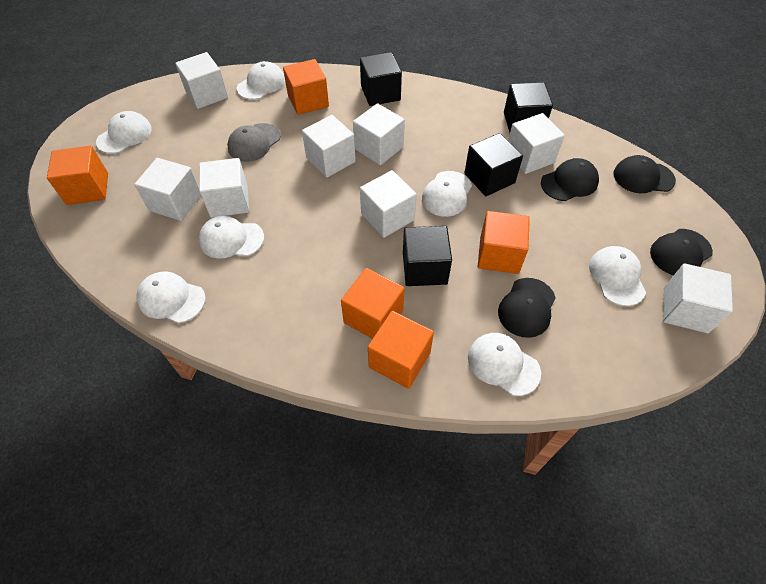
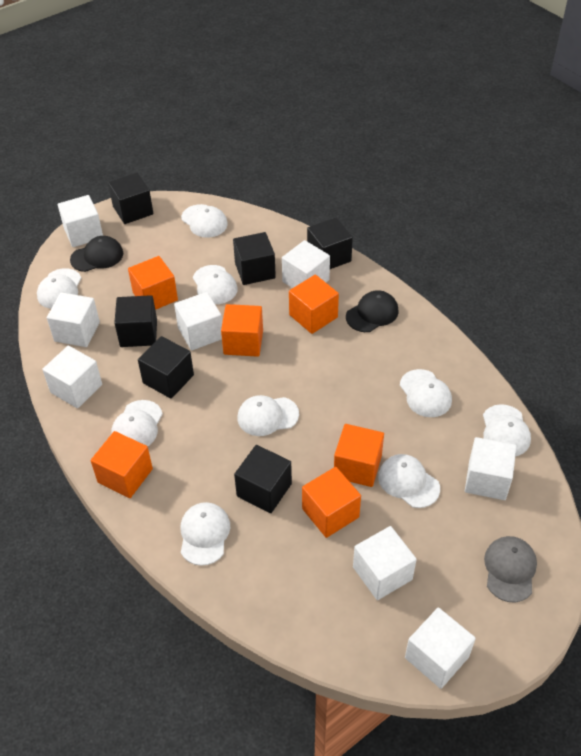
black cap: [498,278,556,338] [541,158,599,201] [614,155,676,193] [650,229,713,275] = 4 -> [70,236,123,272] [346,290,399,332] = 2
black cube: [360,52,402,106] [403,226,452,286] [464,133,523,196] [504,82,553,132] = 4 -> [108,172,153,224] [114,295,157,347] [138,336,194,399] [233,232,276,285] [234,445,292,513] [307,217,353,269] = 6
orange cube: [47,146,108,205] [283,59,329,115] [341,268,405,339] [368,311,434,389] [478,211,530,274] = 5 -> [91,431,153,498] [128,256,178,310] [221,304,263,357] [289,275,339,334] [302,467,361,538] [334,424,384,487] = 6
white cap: [96,111,152,154] [136,272,206,323] [199,216,264,259] [237,61,285,100] [422,171,472,217] [468,333,541,396] [589,246,646,306] = 7 -> [37,268,81,309] [111,400,163,446] [181,204,228,238] [181,502,230,566] [193,265,238,304] [238,395,299,436] [378,454,440,508] [400,369,452,417] [483,404,531,456] = 9

